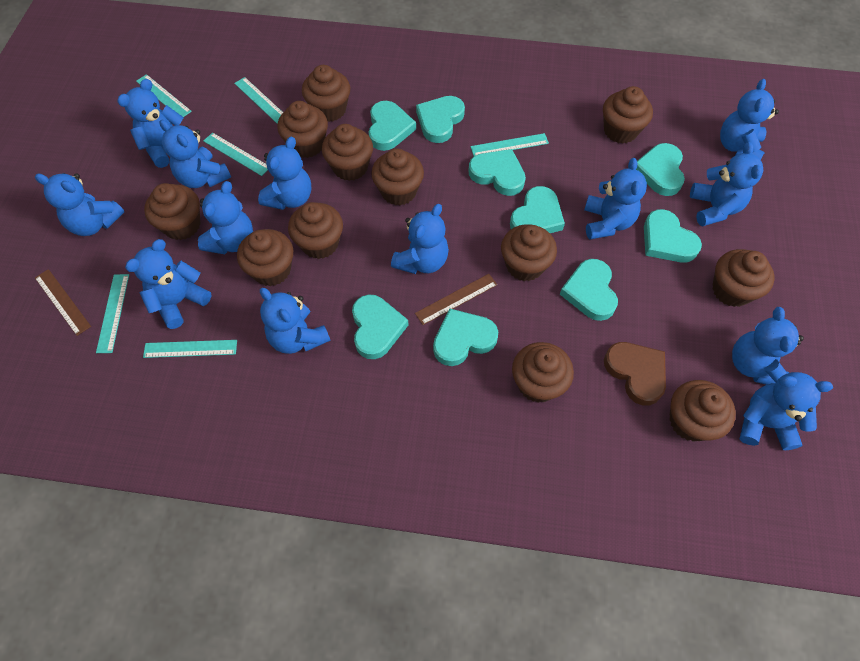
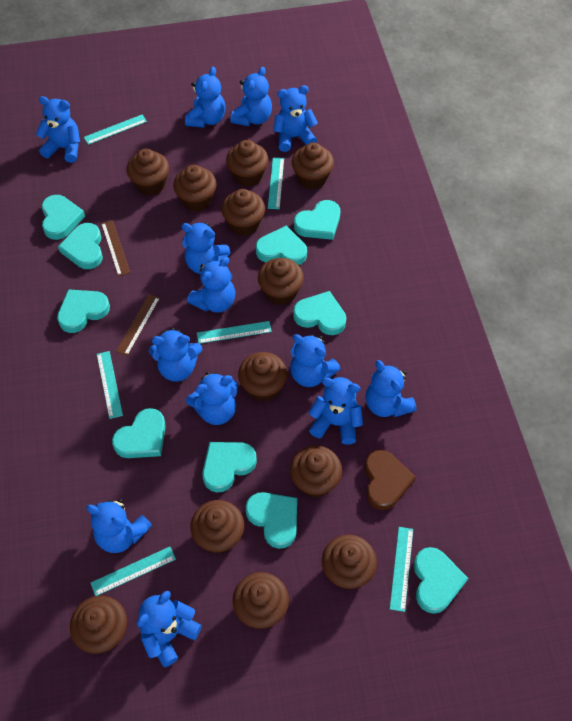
turquoise heart: [352,294,408,359] [369,101,416,151] [416,96,465,143] [433,309,498,366] [468,149,526,196] [510,186,565,233] [560,259,618,321] [636,143,685,196] [644,209,702,263] = 9 -> [42,195,85,240] [57,289,110,333] [58,223,103,269] [112,408,166,458] [202,442,257,492] [246,492,297,549] [256,226,307,265] [293,291,346,335] [294,200,340,240] [413,547,468,614] = 10

